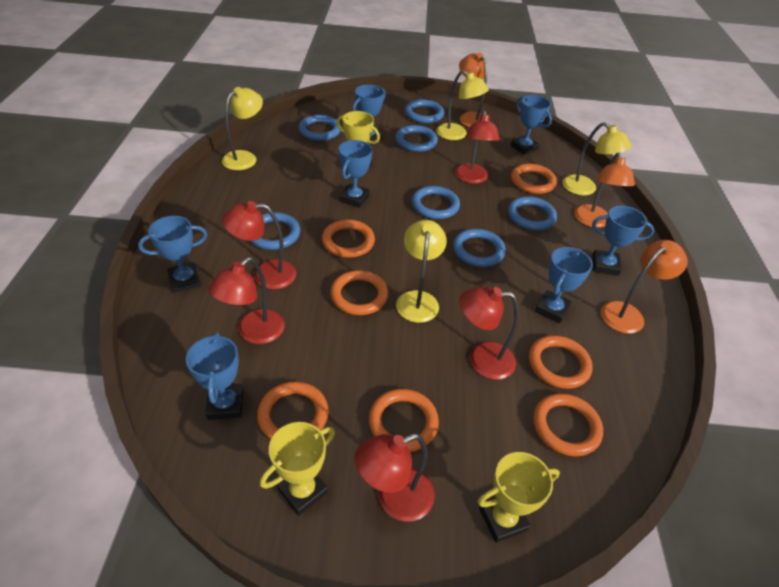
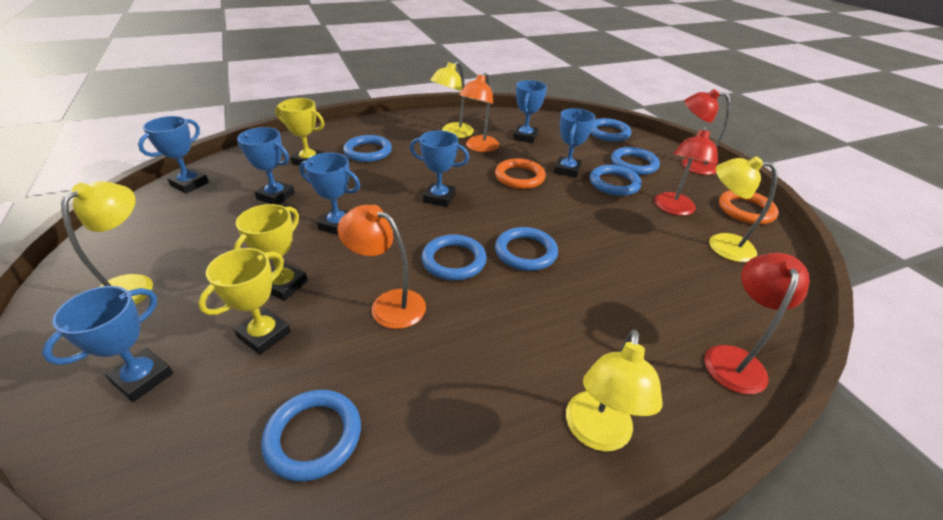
orange lamp: [459,53,487,127] [574,153,635,228] [601,240,688,334] = 3 -> [337,205,426,329] [459,73,499,152] = 2
orange ring: [257,381,329,439] [322,220,375,258] [330,270,388,315] [369,389,439,452] [511,164,557,194] [529,335,593,389] [533,393,603,457] = 7 -> [495,159,546,189] [719,191,778,224] = 2
red lamp: [208,257,285,344] [222,201,297,290] [354,434,435,522] [455,110,500,184] [459,286,519,379] = 5 -> [654,126,718,216] [682,89,731,175] [705,253,810,394] = 3

